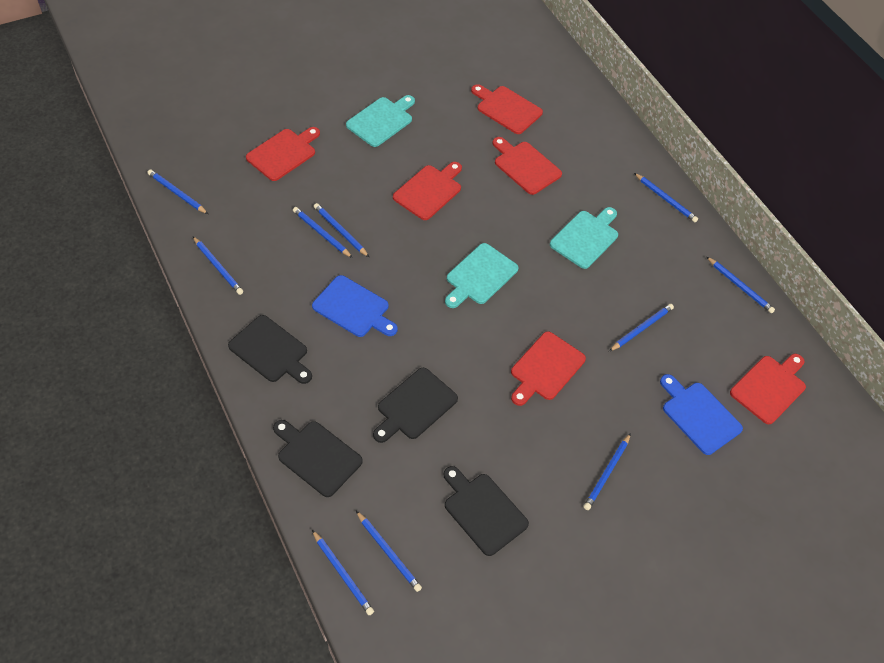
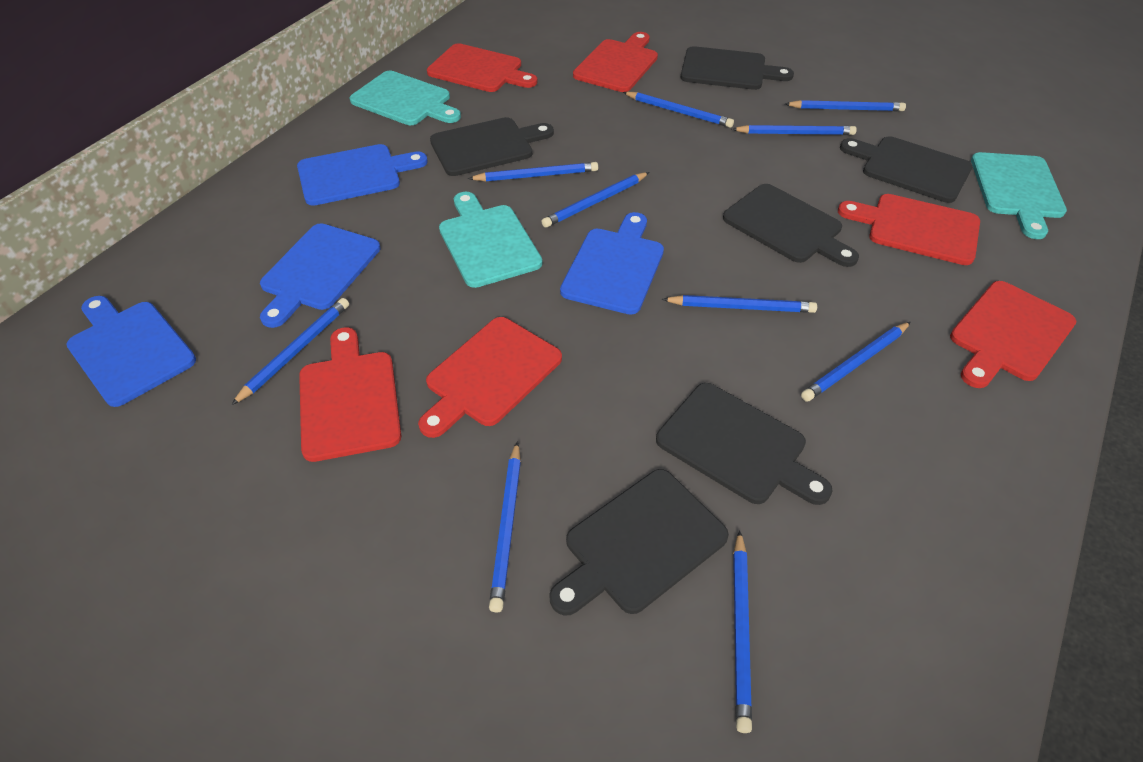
black cutting board: [228,315,312,384] [273,420,363,497] [373,368,458,443] [443,466,529,556] = 4 -> [430,117,554,176] [549,469,729,616] [656,383,833,505] [681,46,794,90] [723,184,859,267] [840,136,973,203] = 6
blue cutting board: [312,275,398,337] [660,374,743,455] = 2 -> [66,296,196,407] [260,223,380,328] [297,144,428,206] [560,212,664,314] = 4

